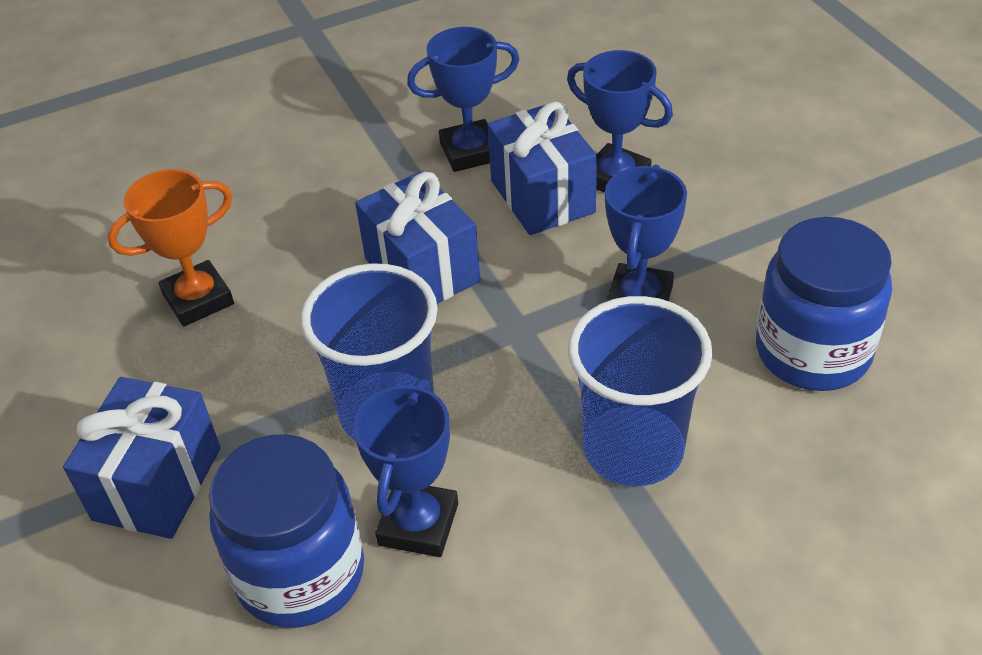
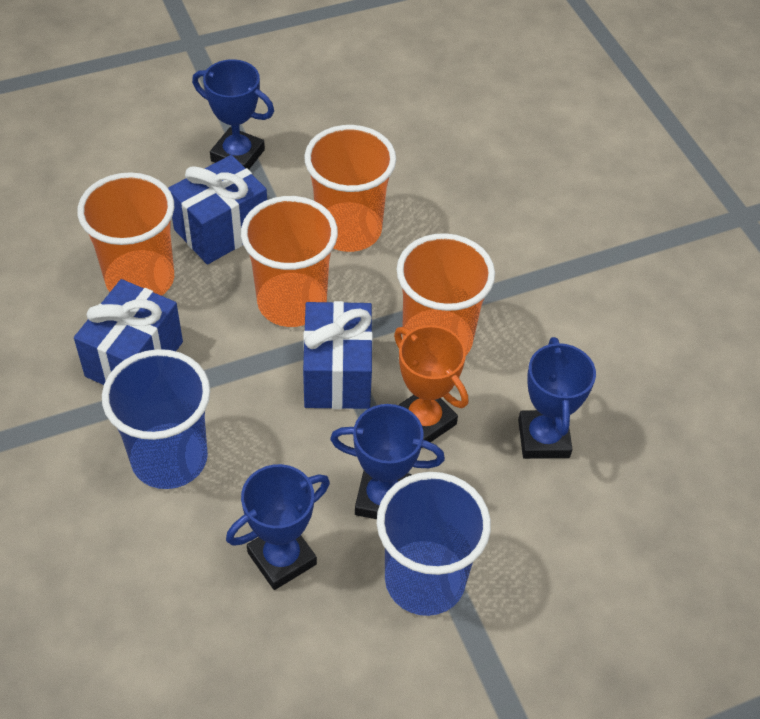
blue jar: [209,434,364,628] [756,217,892,391] = 2 -> none = 0
orange cup: none = 0 -> [77,172,174,296] [241,196,338,327] [304,125,396,252] [397,233,495,355] = 4

